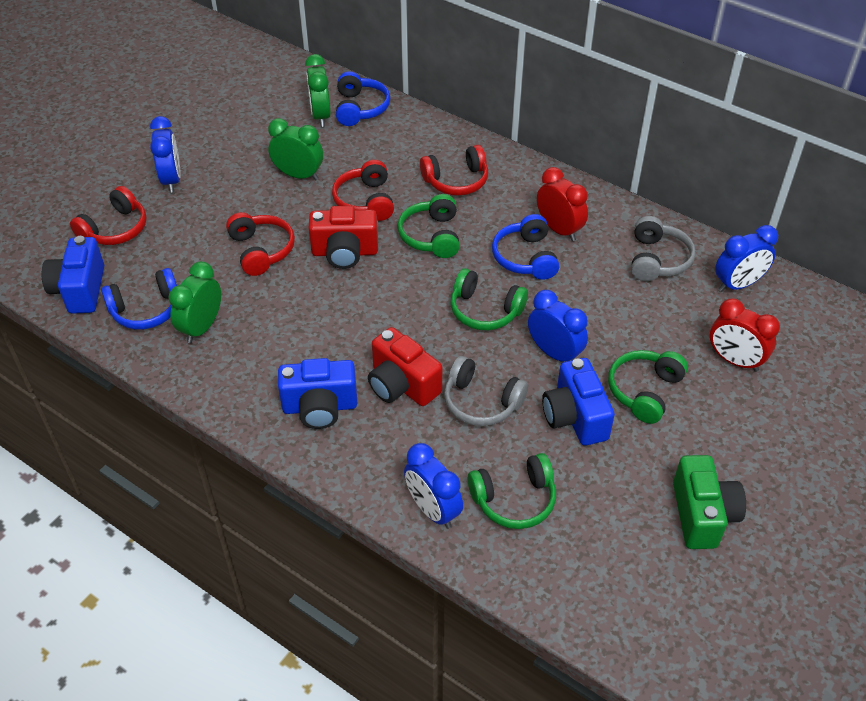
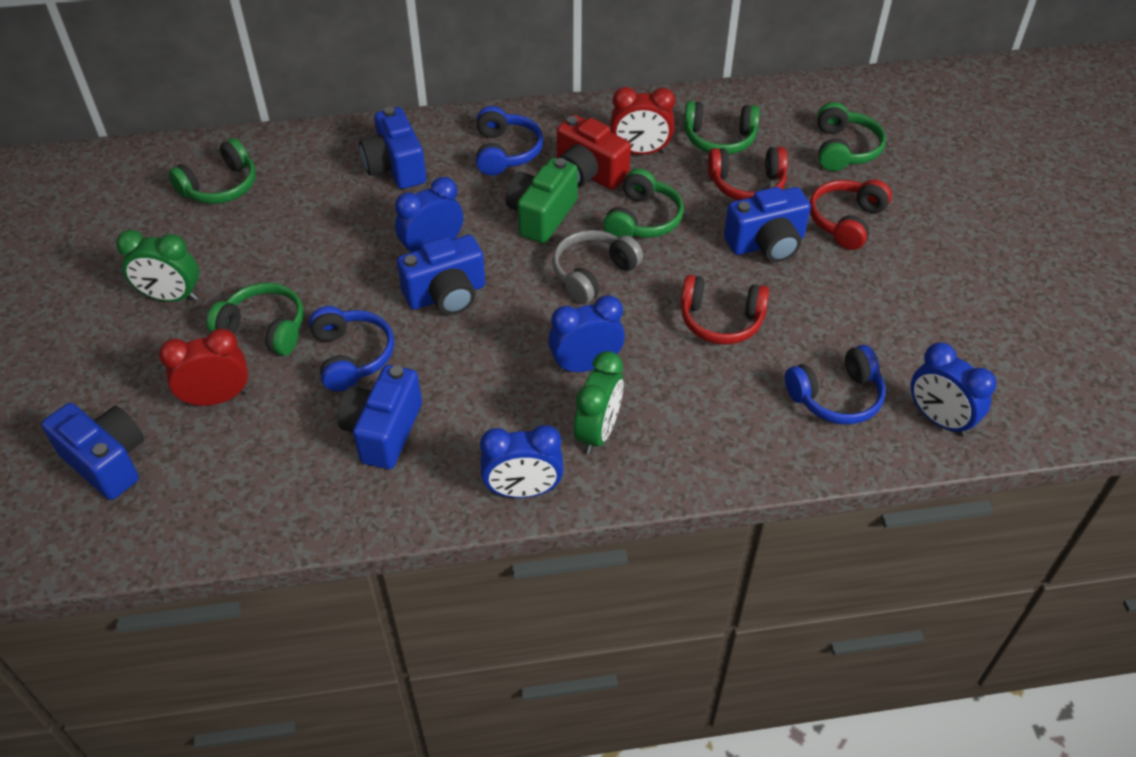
blue camera: [41,236,104,314] [278,358,357,429] [542,358,615,446] = 3 -> [41,403,144,500] [338,365,422,469] [359,107,426,189] [397,235,485,315] [724,187,811,262] = 5
green clock: [168,261,221,343] [268,118,323,180] [305,54,331,127] = 3 -> [116,230,199,302] [574,351,624,454] = 2
green headphones: [397,194,460,258] [451,268,528,330] [468,453,556,529] [608,350,688,424] = 4 -> [168,138,256,204] [207,283,304,356] [603,168,684,238] [684,101,760,155] [817,102,886,171] = 5
grey headphones: [444,356,528,426] [631,216,696,281] = 2 -> [552,230,643,304] = 1
red camera: [309,206,378,269] [368,327,442,406] = 2 -> [557,115,631,190] = 1
red headphones: [70,186,147,245] [226,212,295,276] [332,160,394,221] [420,145,488,196] = 4 -> [681,275,769,345] [708,147,788,200] [809,179,892,250] = 3

